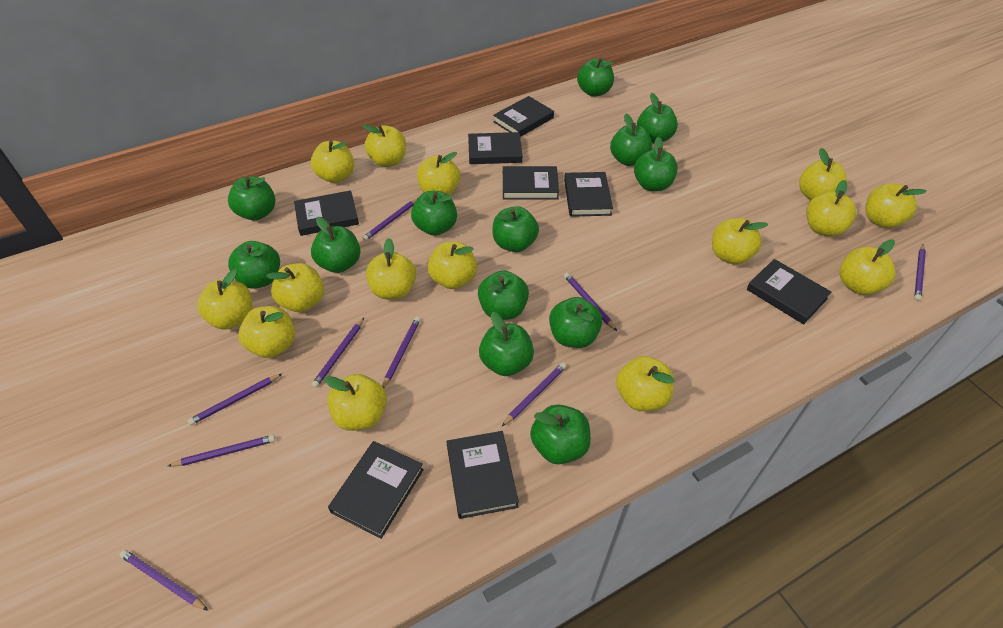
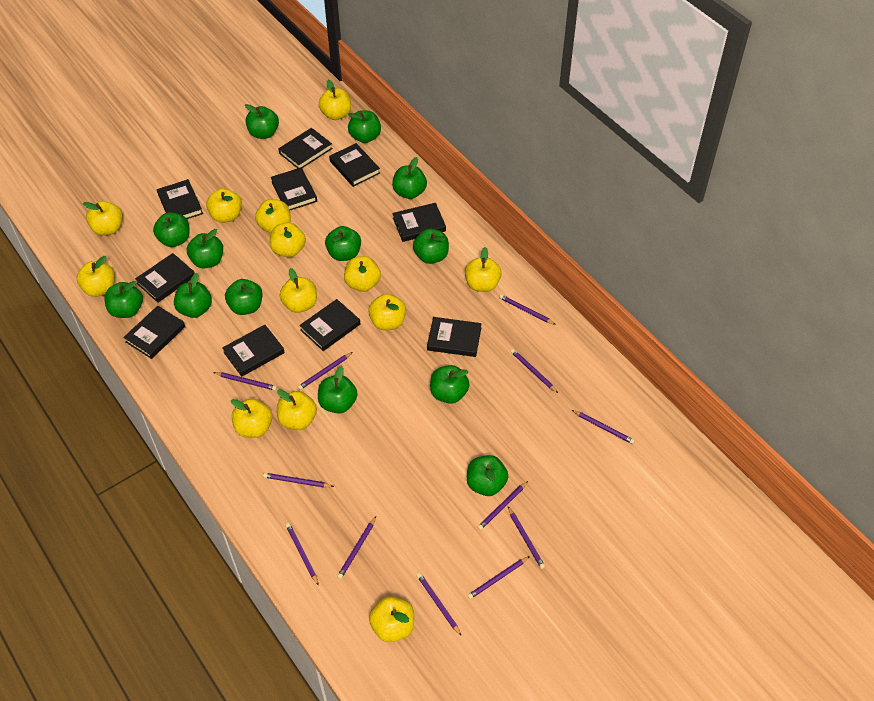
black book: [294,190,359,236] [328,441,424,539] [446,431,519,519] [468,132,522,164] [493,96,554,137] [503,166,559,200] [564,172,613,217] [747,259,831,324] = 8 -> [123,306,185,359] [135,253,195,303] [157,179,203,219] [222,325,285,377] [271,167,317,210] [278,128,333,168] [299,299,360,351] [329,143,380,187] [392,203,446,242] [427,317,482,357] = 10
purple pencil: [119,550,208,611] [168,435,275,467] [188,374,282,425] [312,318,364,388] [362,198,418,241] [382,317,421,388] [502,363,566,426] [564,273,617,331] [914,244,926,301] = 9 -> [213,372,277,391] [263,473,334,488] [286,523,319,586] [298,352,353,390] [337,517,376,579] [417,573,461,635] [467,556,530,599] [477,481,528,530] [499,295,556,325] [508,507,545,569] [511,349,558,393] [572,410,635,444] = 12
yellow apple: [197,269,252,330] [239,306,295,358] [266,263,324,312] [311,141,354,183] [324,374,387,431] [362,125,406,167] [366,238,416,299] [417,152,460,195] [428,242,477,289] [616,356,674,411] [712,218,768,264] [799,148,847,200] [806,180,857,236] [839,240,896,295] [865,184,927,228] = 15 -> [77,256,115,297] [83,201,123,236] [206,188,242,223] [231,399,272,438] [255,199,291,233] [270,222,306,257] [277,389,317,430] [280,268,317,313] [319,80,351,120] [344,256,381,292] [368,294,406,330] [369,596,414,642] [465,247,502,292] = 13

